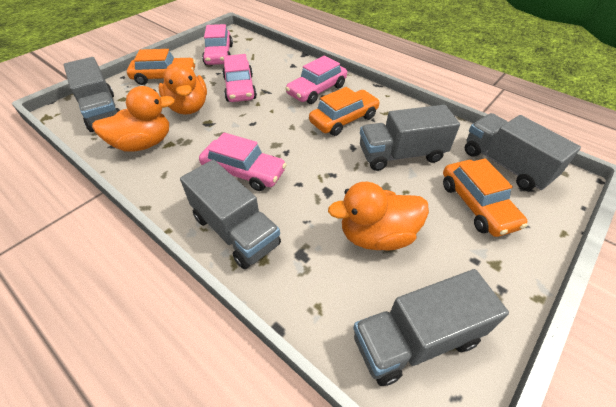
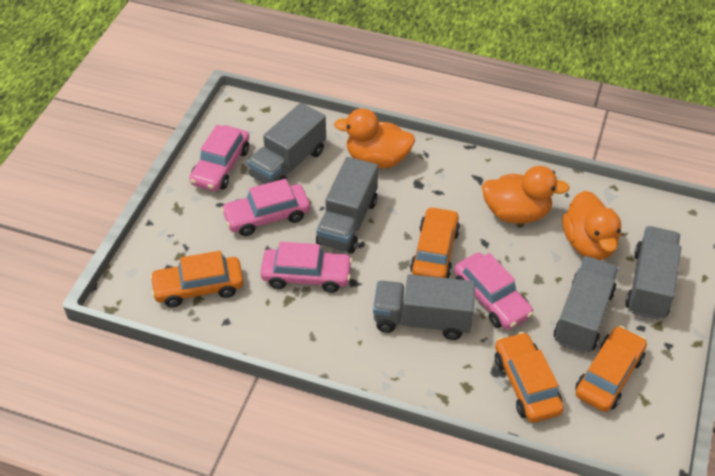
orange car: [127,49,196,85] [309,87,380,136] [443,158,528,237] = 3 -> [150,251,244,307] [410,206,460,278] [495,332,564,423] [575,326,647,412] = 4

